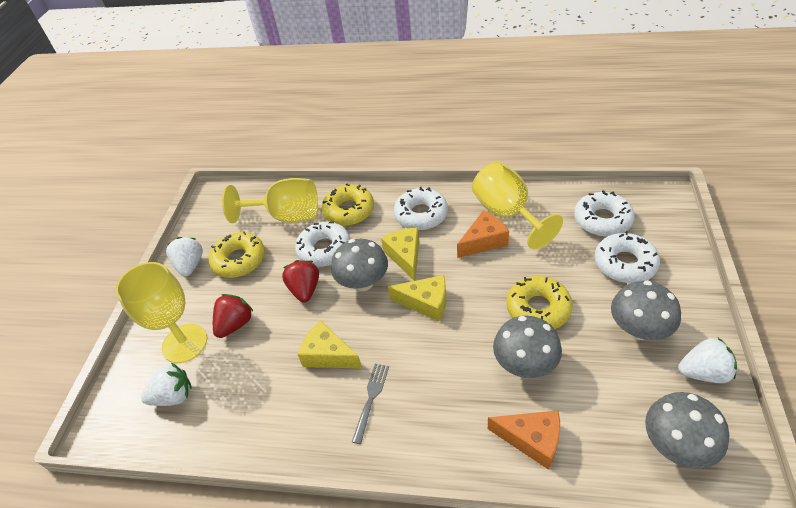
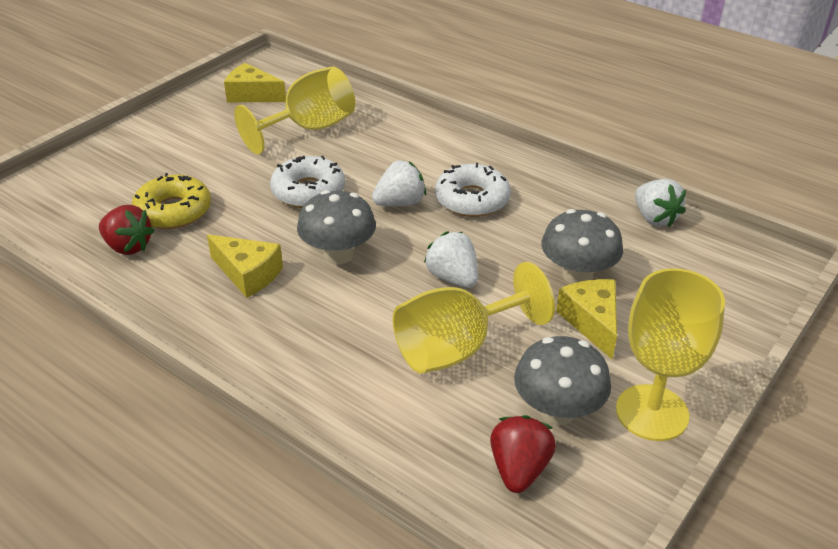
grey fork: [352,364,389,444] = 1 -> none = 0
grey mushroom: [331,239,388,291] [493,316,562,378] [611,280,681,340] [645,392,729,469] = 4 -> [297,190,376,264] [514,336,611,425] [541,209,623,284] = 3
orange cheese: [457,210,509,258] [488,410,560,469] = 2 -> none = 0
white donut: [295,221,351,267] [394,187,448,231] [574,190,635,237] [594,231,660,283] = 4 -> [270,156,345,208] [435,163,511,217] = 2
yellow donut: [209,231,265,278] [321,184,374,226] [506,276,573,329] = 3 -> [132,173,211,229] = 1

